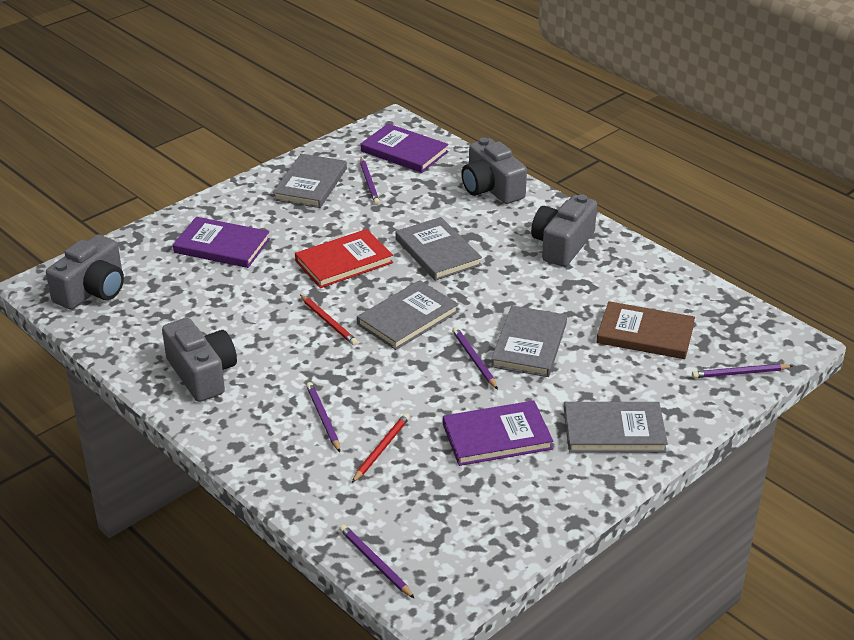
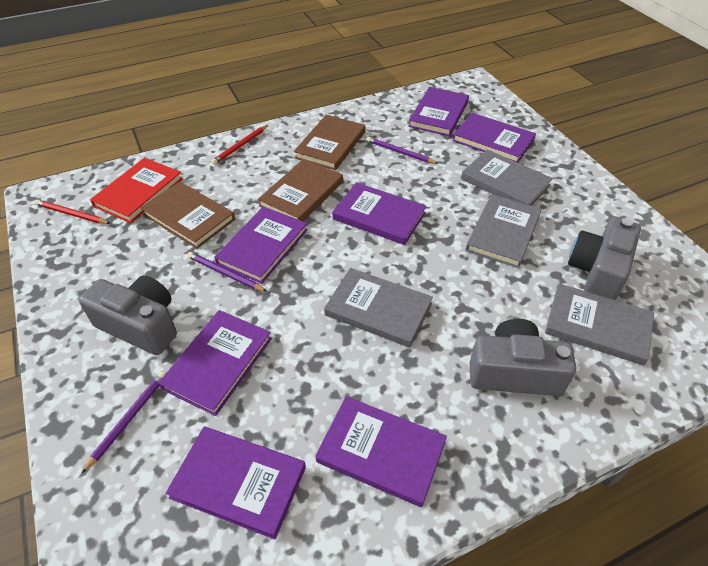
brown book: [596,301,695,359] = 1 -> [140,182,235,249] [258,159,343,221] [294,115,366,170] = 3
grey book: [273,154,347,208] [357,280,459,350] [395,217,482,281] [491,306,567,377] [564,402,668,453] = 5 -> [324,268,433,348] [461,149,553,206] [466,194,542,268] [545,284,654,366] = 4
grey camera: [46,234,124,310] [162,318,237,402] [461,138,527,204] [531,195,597,267] = 4 -> [79,275,177,355] [469,319,576,396] [568,217,641,300] = 3
purple book: [173,217,270,268] [361,124,448,173] [443,401,553,466] = 3 -> [159,310,272,416] [166,427,306,539] [214,206,308,284] [316,396,447,507] [332,182,427,245] [408,87,469,136] [452,113,536,163] = 7
purple pencil: [306,382,340,452] [339,524,415,599] [360,158,380,205] [452,327,498,389] [692,364,793,378] = 5 -> [81,372,166,474] [187,252,267,292] [366,137,439,164] = 3

